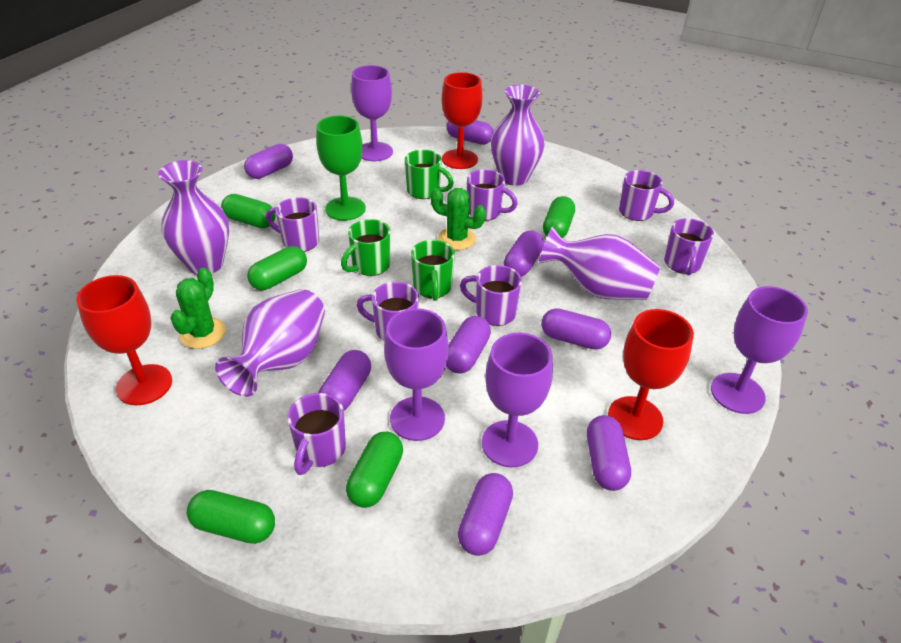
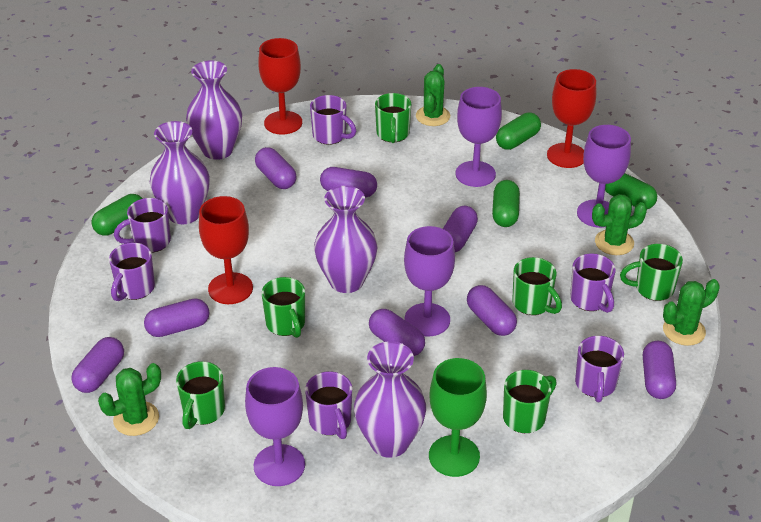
green cactus: [170,268,226,349] [431,188,486,250] = 2 -> [98,363,161,436] [416,64,450,126] [592,194,647,255] [663,279,720,346] = 4
green capsule: [187,490,275,544] [221,194,276,228] [247,246,307,290] [346,432,403,508] [543,196,575,238] = 5 -> [91,194,143,236] [492,180,520,227] [496,112,541,150] [605,173,657,209] = 4
green mug: [341,219,391,276] [405,150,454,199] [411,240,455,301] = 3 -> [176,361,225,429] [262,277,305,338] [375,93,411,143] [503,370,557,433] [512,257,562,315] [620,244,683,301] = 6
purple mug: [266,197,319,252] [287,393,346,475] [356,282,419,342] [460,265,522,326] [467,169,518,221] [619,170,674,221] [664,218,714,275] = 7 -> [109,243,155,301] [114,198,171,253] [305,371,352,439] [310,95,356,145] [570,253,616,313] [575,336,624,402] = 6

